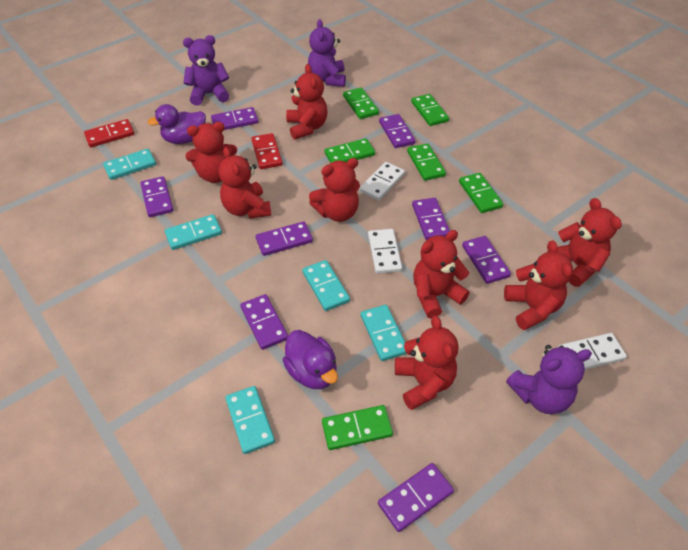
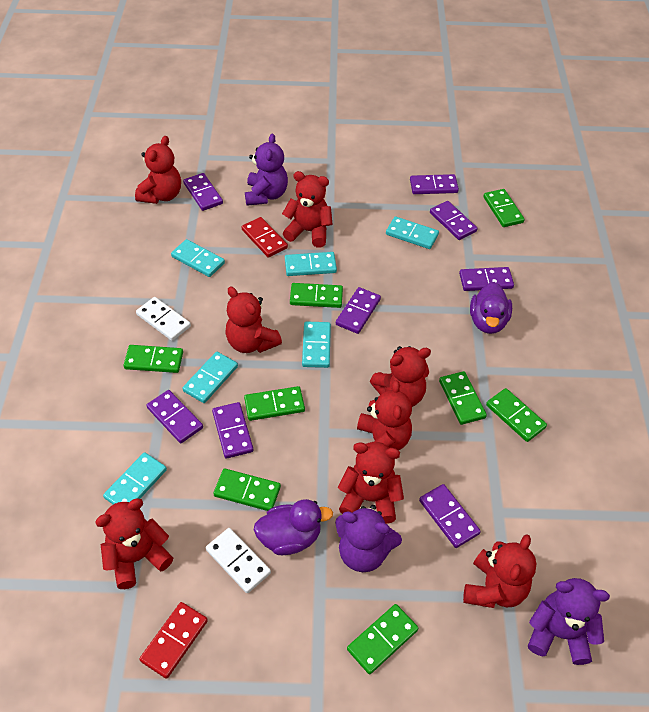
green domino: [322,405,393,450] [325,138,375,163] [343,87,379,119] [407,143,446,181] [411,94,449,126] [459,173,503,213] = 6 -> [124,345,183,373] [213,469,281,511] [244,386,305,421] [290,283,343,308] [347,604,418,674] [439,371,487,425] [483,189,525,227] [486,388,547,442] = 8
turquoise domino: [103,149,156,180] [165,214,222,250] [225,386,275,454] [302,260,350,311] [361,305,407,361] = 5 -> [103,452,167,505] [171,239,225,277] [183,352,238,403] [285,252,337,276] [302,322,331,368] [386,216,439,249] = 6
white domino: [359,162,405,201] [368,229,402,274] [558,333,627,370] = 3 -> [136,297,191,341] [206,528,271,593] = 2

